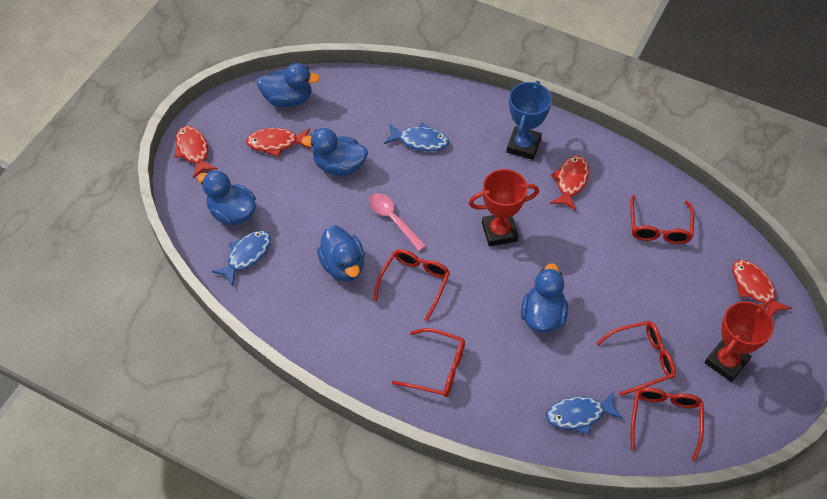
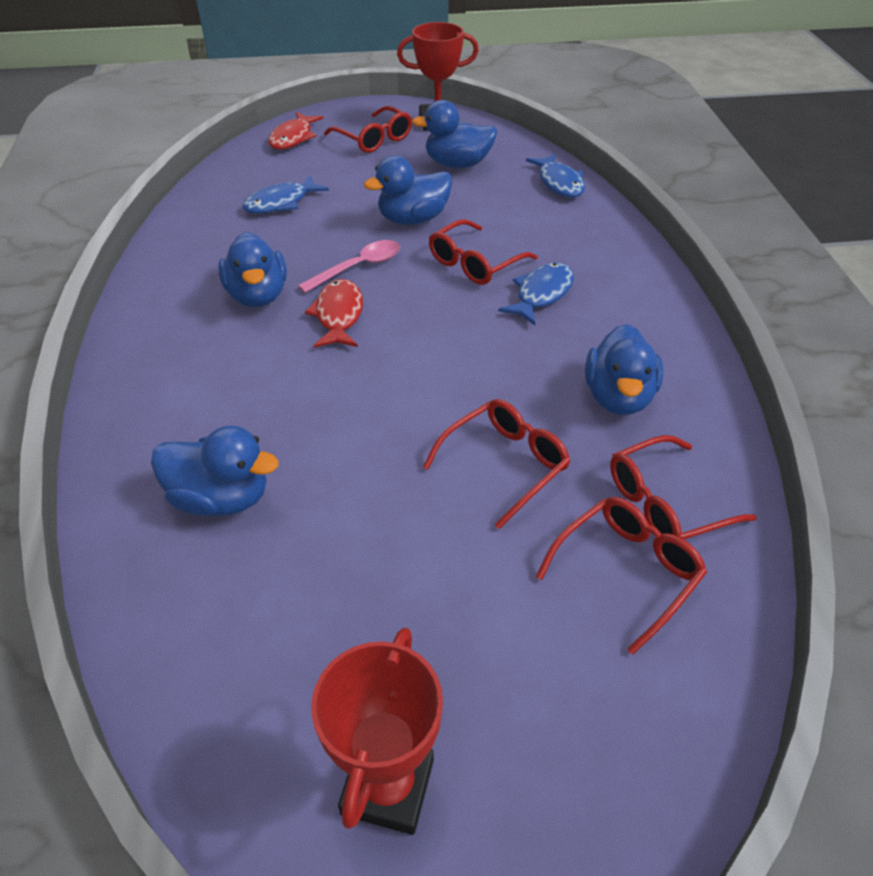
blue trophy: [506,81,552,160] = 1 -> none = 0
red fish: [174,126,218,178] [246,128,310,157] [550,156,589,211] [732,260,792,317] = 4 -> [268,112,324,150] [305,279,363,347] = 2

